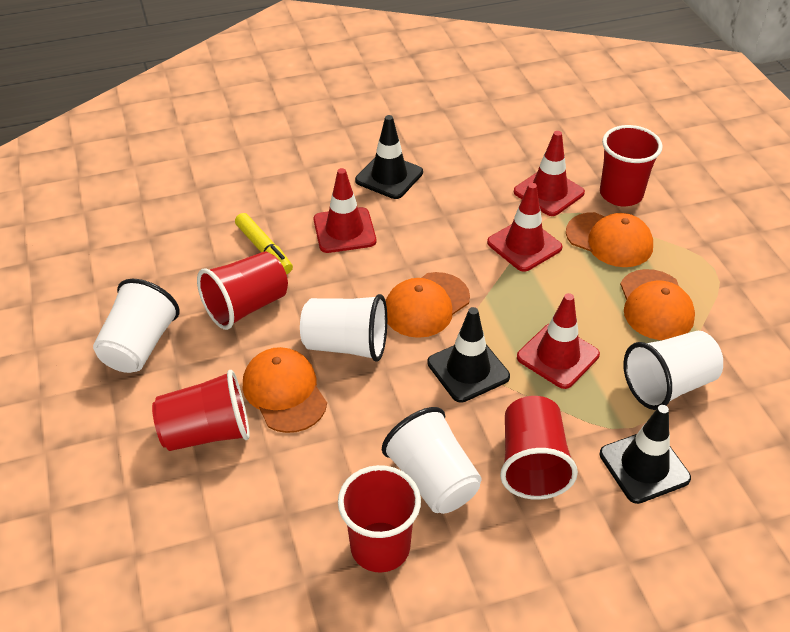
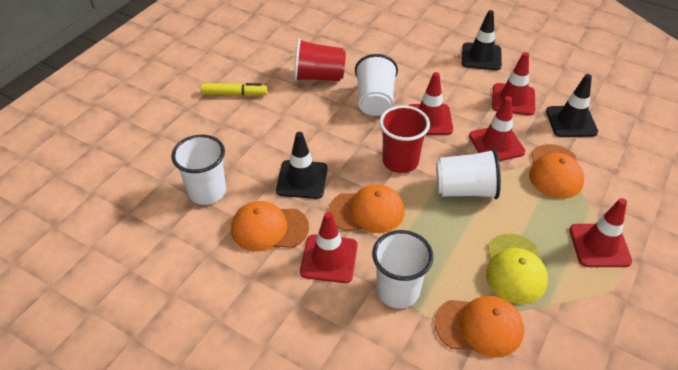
red cup: [152,370,250,451] [197,251,288,330] [338,465,421,573] [500,396,578,500] [600,125,663,206] = 5 -> [294,38,346,81] [379,105,430,173] = 2
red traffic cone: [314,168,376,253] [487,183,563,272] [514,131,585,216] [517,293,600,389] = 4 -> [300,212,358,283] [408,72,453,135] [469,96,525,161] [492,52,535,115] [569,198,632,267] = 5
yellow cap: none = 0 -> [486,234,548,304] = 1

